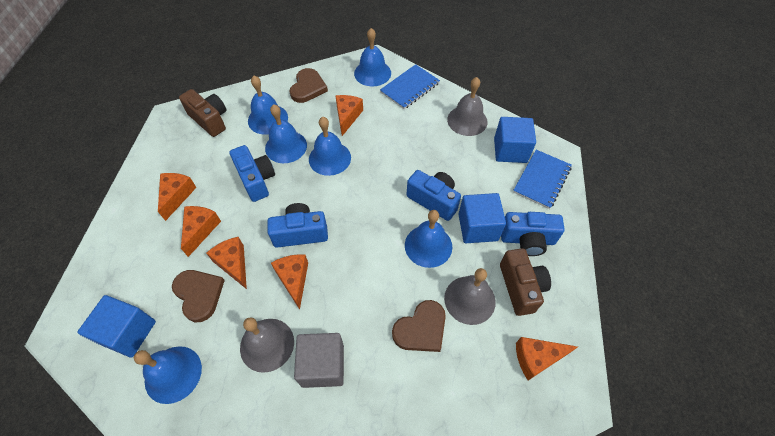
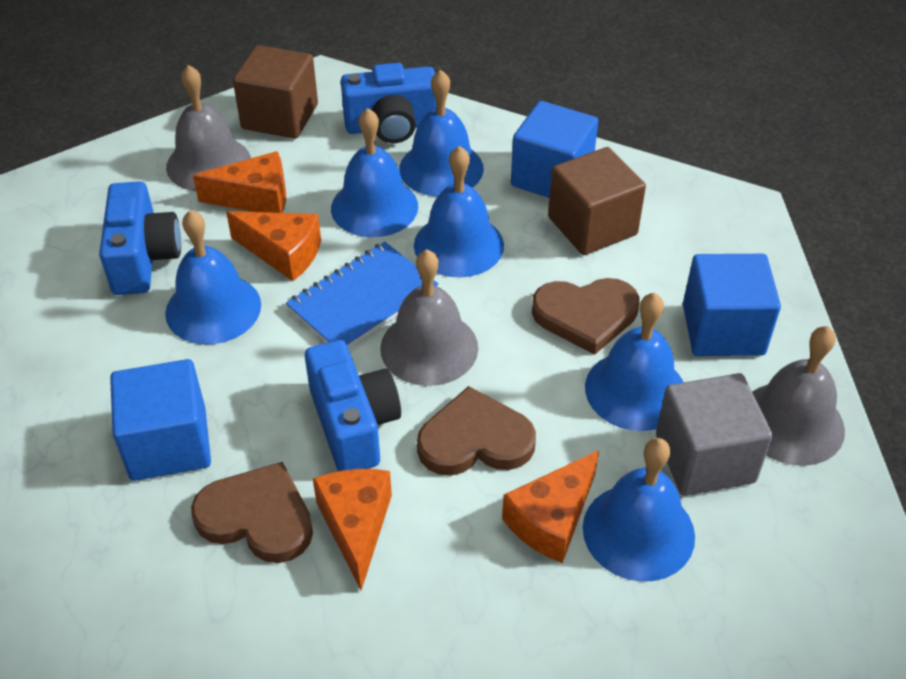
blue camera: [230,145,275,202] [268,203,328,248] [407,170,461,221] [501,212,565,256] = 4 -> [99,181,181,295] [305,340,401,471] [341,63,436,143] = 3
blue notebook: [380,64,440,109] [513,150,572,209] = 2 -> [286,242,439,348] = 1
brown camera: [179,89,226,137] [500,248,551,316] = 2 -> none = 0
brown cube: none = 0 -> [233,45,318,139] [548,147,646,255] = 2
orange cheese: [158,173,197,221] [181,206,221,257] [206,237,247,289] [271,254,308,310] [335,95,363,136] [516,337,577,381] = 6 -> [193,151,286,213] [226,211,321,281] [313,469,392,590] [502,450,599,563] = 4

